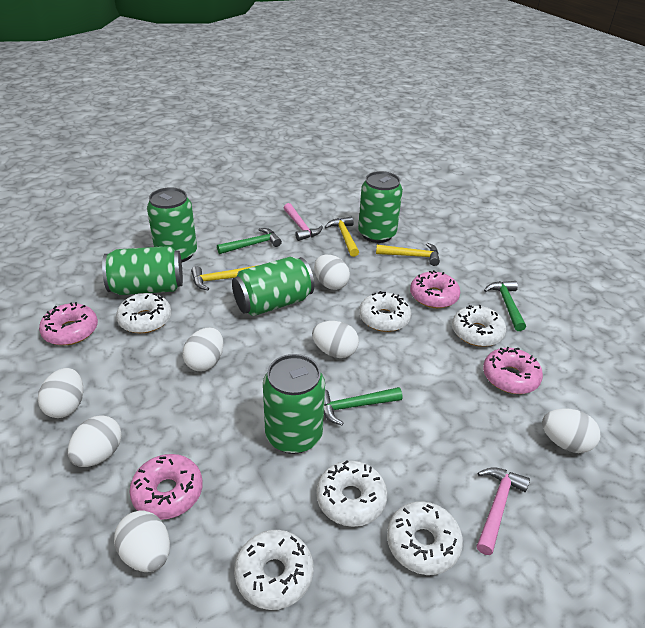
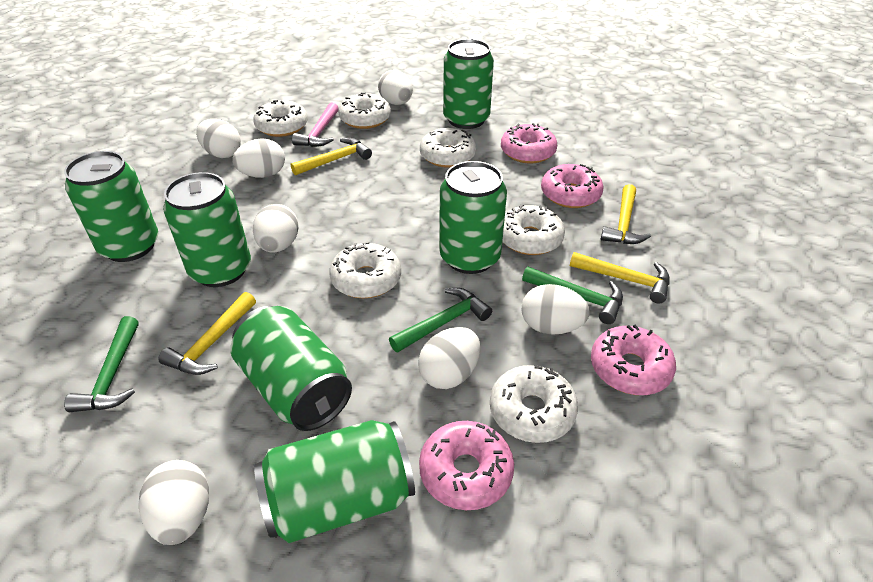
green can: [102,246,183,295] [147,187,197,262] [232,257,314,316] [263,354,325,454] [358,171,403,243] = 5 -> [64,151,158,262] [163,172,251,287] [230,306,352,431] [254,420,415,543] [439,161,507,274] [443,39,494,129] = 6
pink hammer: [284,203,323,241] [477,467,530,555] = 2 -> [292,103,339,147] = 1
yellow hammer: [191,265,258,290] [325,217,359,257] [376,243,440,266] = 3 -> [158,292,256,375] [291,138,372,175] [570,252,670,304] [601,184,651,244] = 4

